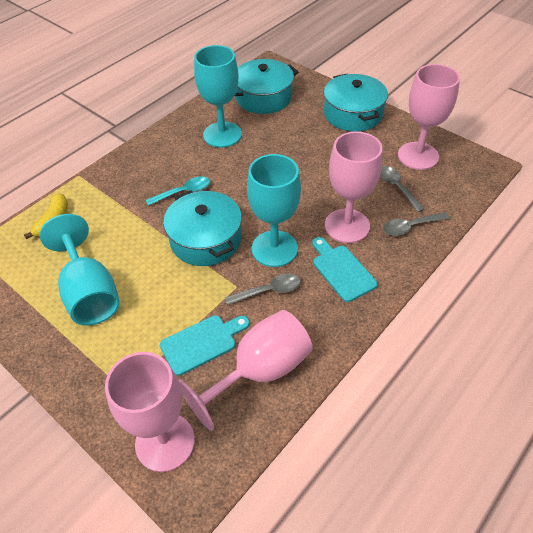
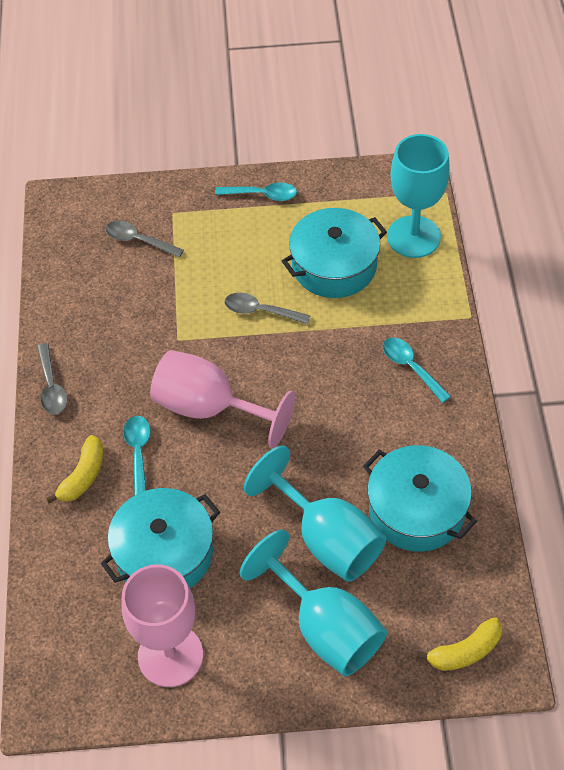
pink goblet: [105,352,195,472] [178,310,313,431] [325,131,382,243] [398,64,460,170] = 4 -> [122,564,203,687] [150,350,295,448] = 2
turquoise cutting board: [160,315,250,376] [312,237,378,302] = 2 -> none = 0
turquoise spoon: [146,176,210,206] = 1 -> [123,416,151,496] [215,183,297,201] [383,337,451,403] = 3
yellow banana: [24,193,68,240] = 1 -> [46,435,104,503] [417,617,502,671] = 2

